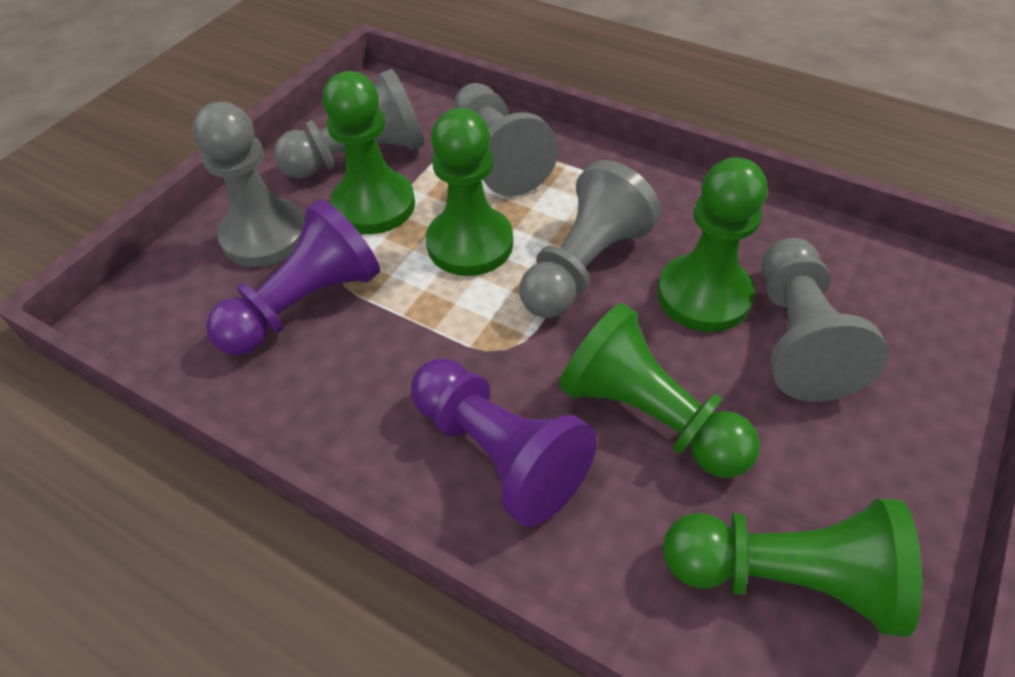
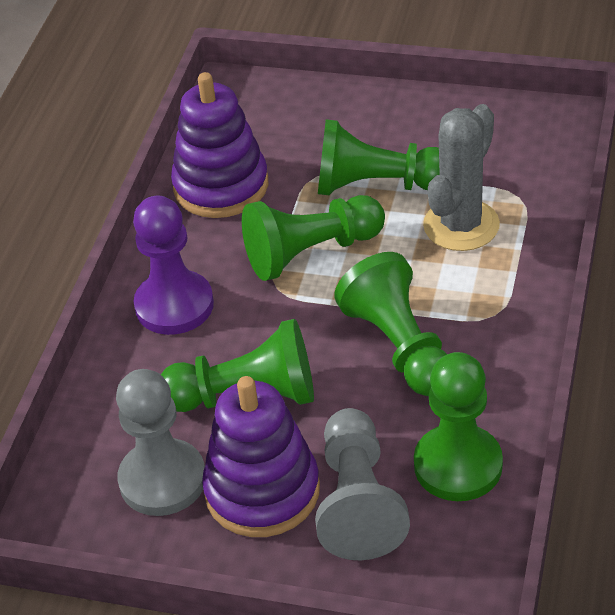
grey cactus: none = 0 -> [423,104,500,251] = 1
grey pawn: [193,102,305,267] [274,69,424,179] [454,83,558,196] [520,160,661,318] [762,238,889,402] = 5 -> [116,369,205,516] [315,408,410,560] = 2
purple pawn: [206,199,380,355] [411,358,597,527] = 2 -> [133,196,214,335] = 1
purple stacking toy: none = 0 -> [171,72,268,218] [202,376,320,537] = 2

